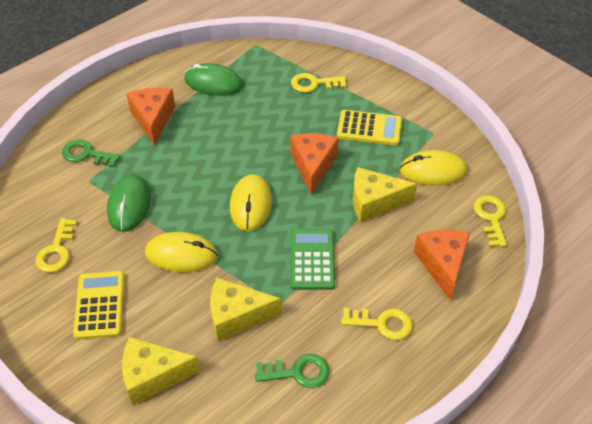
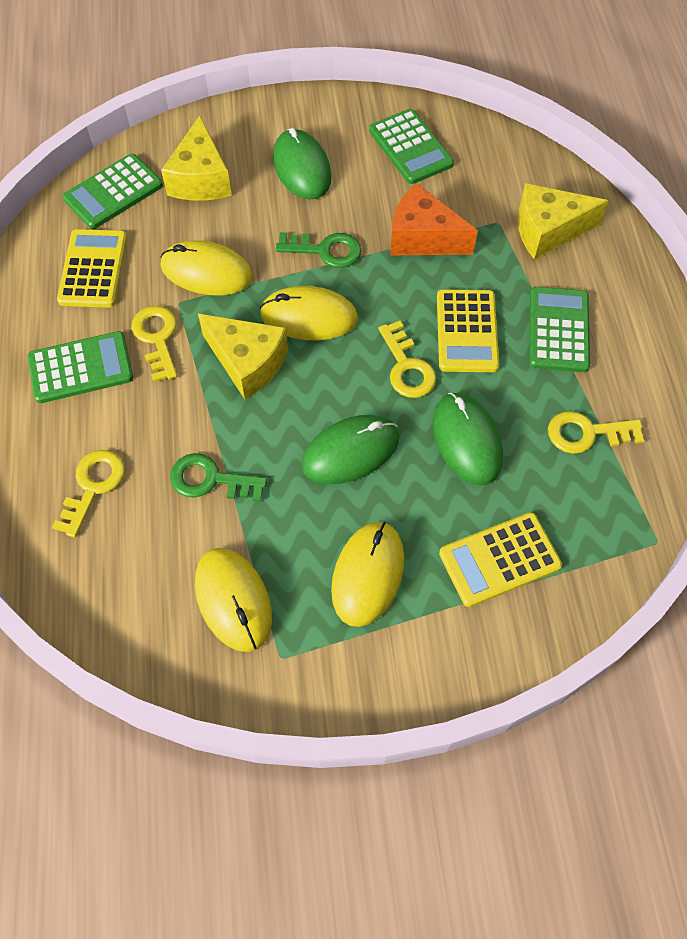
green calculator: [290,229,335,290] = 1 -> [28,331,133,403] [62,154,163,229] [369,109,454,184] [529,287,590,372] = 4
green mouse: [107,175,151,232] [184,63,243,96] = 2 -> [273,128,332,199] [301,415,399,484] [432,393,503,485] = 3
orange cheese: [126,88,175,145] [290,133,339,195] [414,230,470,301] = 3 -> [390,183,478,255] = 1
yellow calculator: [73,271,125,340] [337,110,402,146] = 2 -> [57,229,127,308] [437,289,499,372] [439,512,562,607] = 3
yellow mouse: [145,232,218,272] [230,174,272,231] [400,150,468,186] = 3 -> [160,240,253,296] [195,548,272,652] [260,286,358,341] [331,522,405,627] = 4

